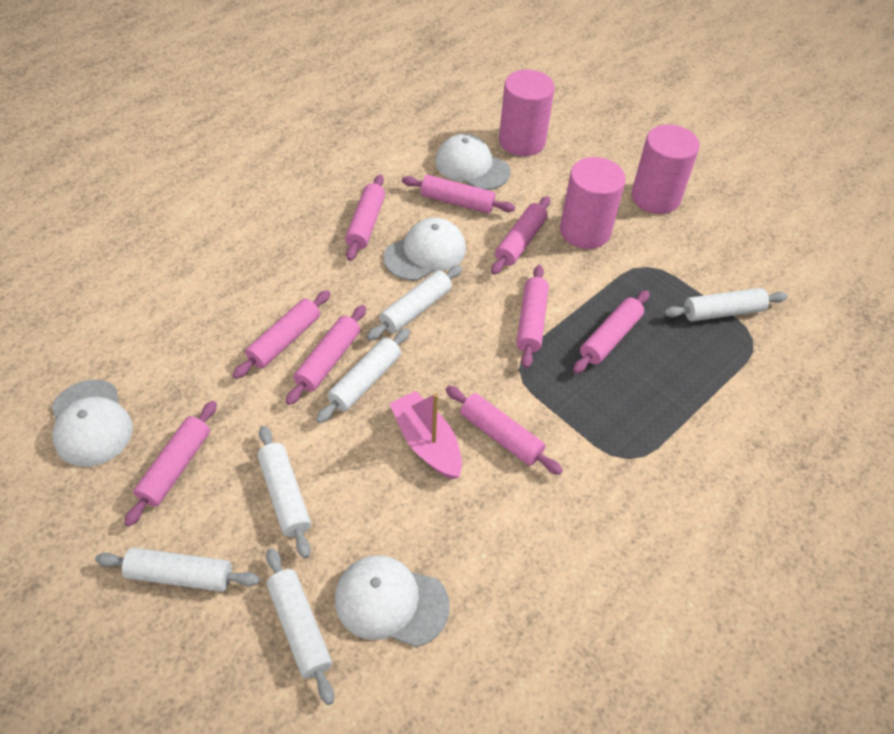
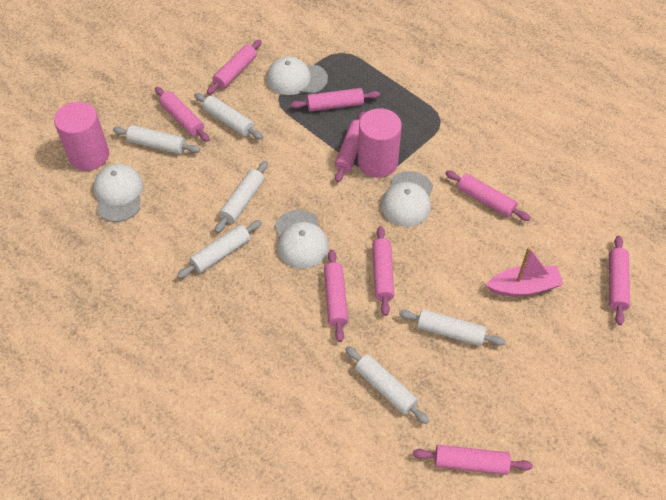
pink cylinder: [499,69,555,156] [560,157,626,249] [631,125,700,214] = 3 -> [54,102,109,171] [358,108,402,178] = 2

